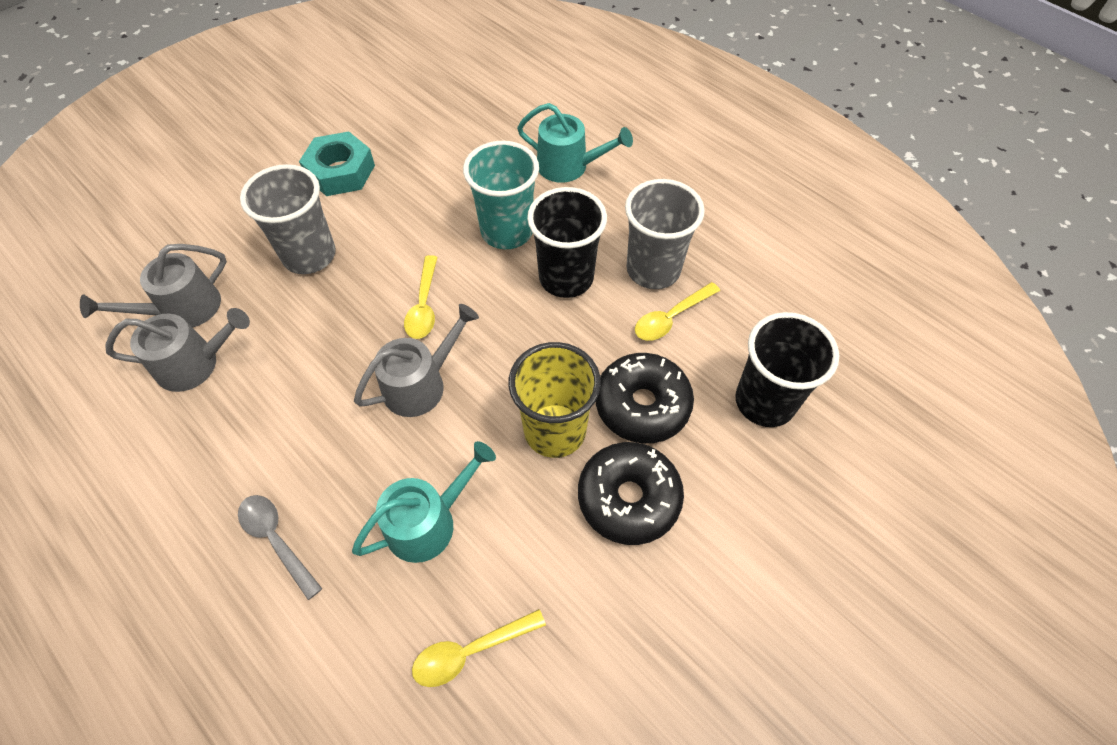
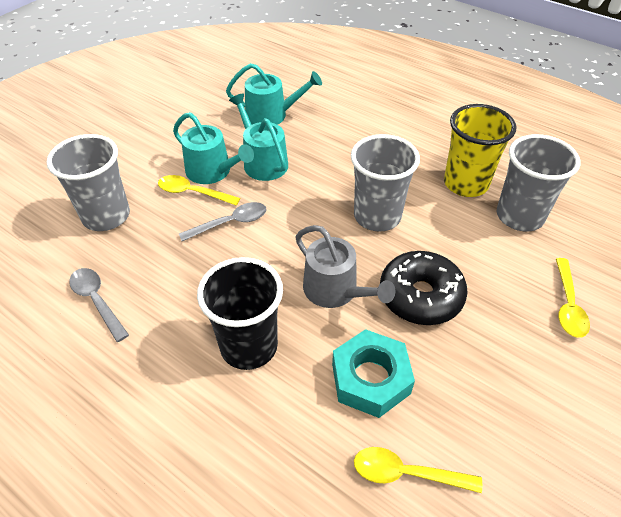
black cup: [527,187,607,298] [736,312,839,427] = 2 -> [197,257,283,370] = 1
black donut: [578,442,684,545] [596,353,694,443] = 2 -> [380,251,468,325] = 1
grey cup: [240,164,336,274] [625,179,705,289] = 2 -> [47,134,130,231] [351,134,420,232] [497,134,581,232] = 3
grey spoon: [238,495,322,600] = 1 -> [69,268,129,342] [179,202,267,241] = 2
grey watering can: [80,244,227,328] [105,308,250,392] [354,304,479,417] = 3 -> [295,225,395,308] = 1
turquoise cup: [463,141,539,249] = 1 -> none = 0
turquoise watering can: [352,441,496,563] [517,103,633,183] = 2 -> [173,112,254,184] [226,63,322,125] [229,94,288,181] = 3

